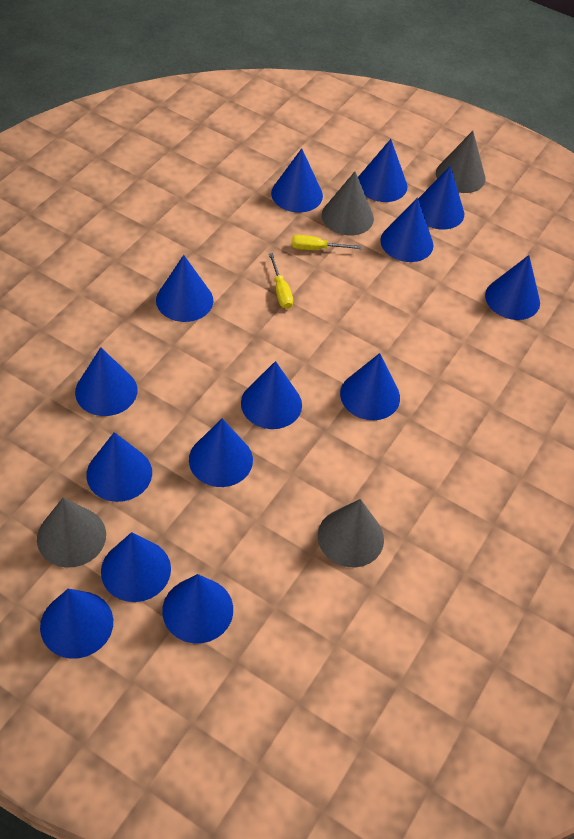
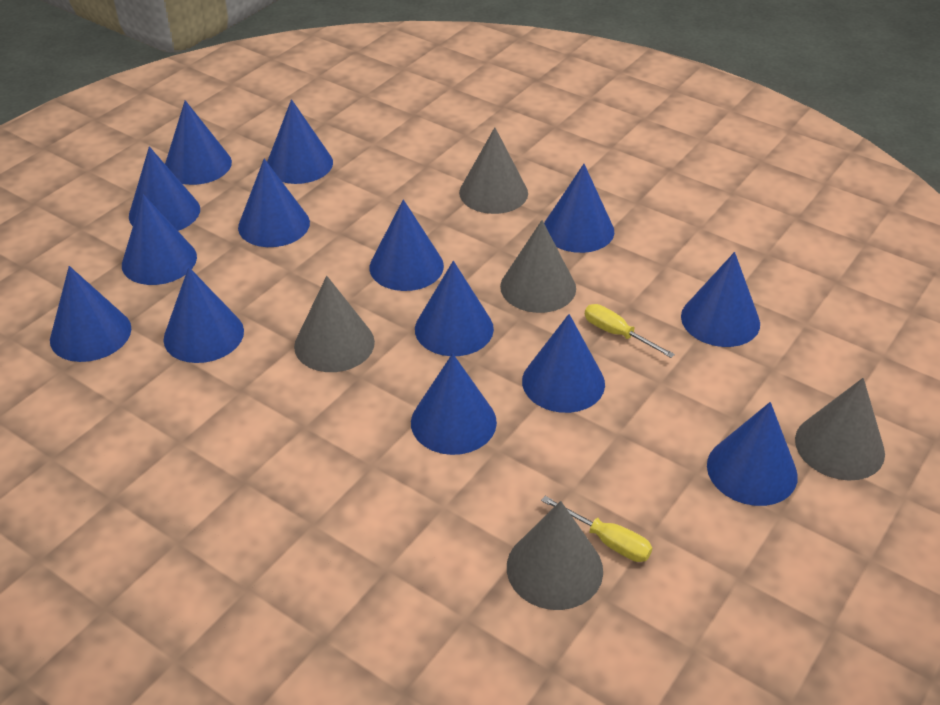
grey cone: [37,498,106,568] [318,499,384,567] [322,172,374,235] [436,131,485,193] = 4 -> [294,276,375,372] [459,127,528,214] [500,220,576,313] [507,501,603,610] [795,378,885,480] = 5

